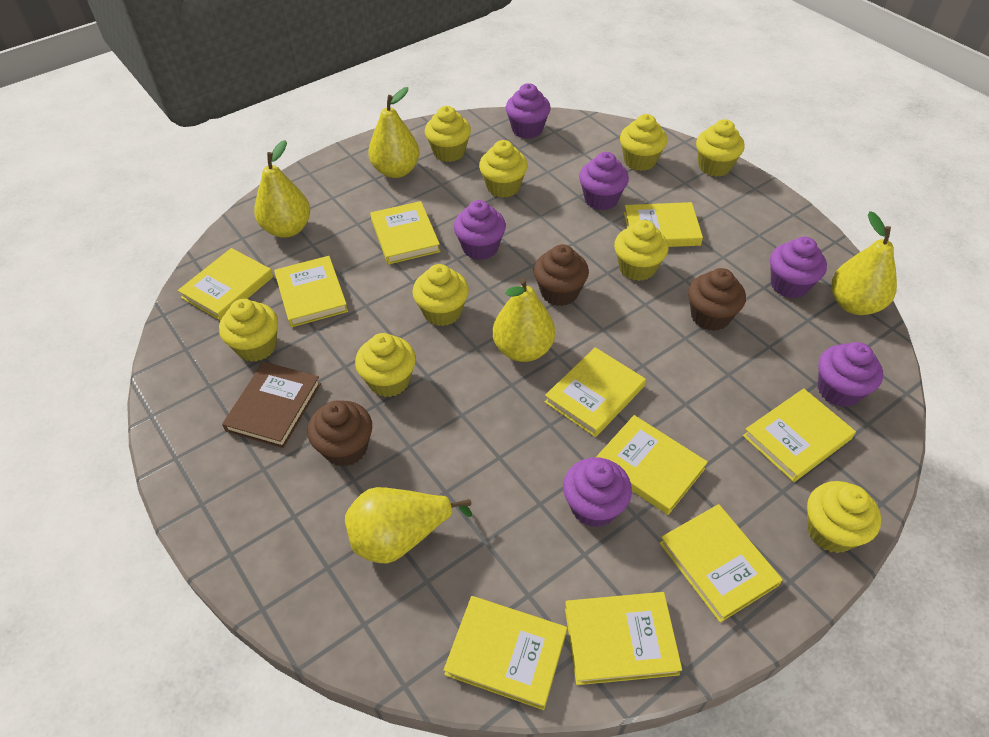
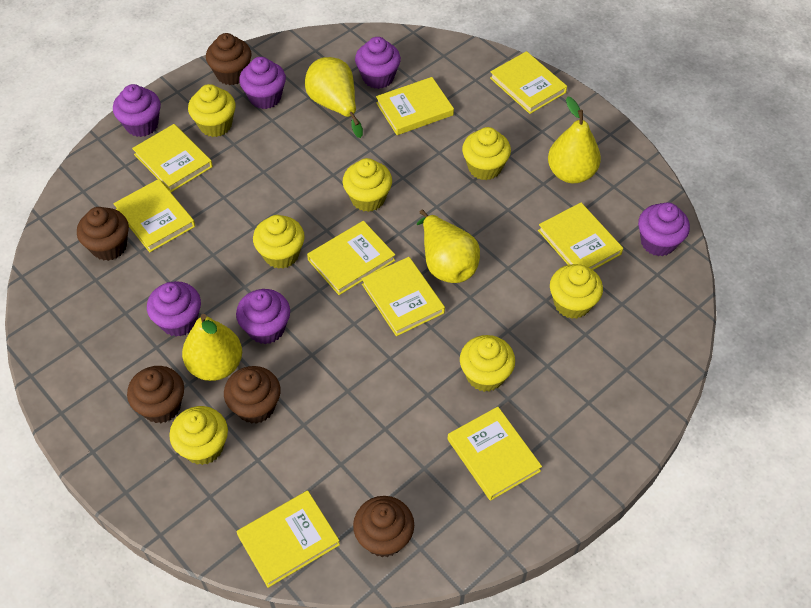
brown book: [222,362,321,448] = 1 -> none = 0
brown cupcake: [308,401,372,467] [534,244,589,306] [688,268,746,331] = 3 -> [77,207,129,261] [127,366,184,423] [206,33,252,85] [224,366,281,424] [353,496,414,557] = 5
yellow book: [178,248,273,321] [274,256,348,327] [370,201,440,265] [444,596,567,710] [545,347,646,437] [565,592,682,685] [596,415,708,515] [624,202,703,247] [659,504,783,622] [743,388,856,482] = 10 -> [113,179,195,252] [132,124,213,192] [236,491,340,588] [307,221,395,295] [362,257,445,336] [376,77,454,135] [448,407,542,501] [490,51,567,114] [538,203,623,270] = 9
yellow cupcake: [219,299,278,362] [355,333,416,397] [412,264,469,326] [425,106,471,162] [479,140,528,198] [614,220,668,281] [620,114,667,171] [696,119,745,177] [807,481,881,553] = 9 -> [169,406,228,465] [188,84,236,137] [253,215,305,269] [343,158,392,212] [460,335,515,392] [462,127,511,180] [550,264,603,319] = 7
yellow pear: [254,140,310,238] [345,487,472,563] [368,87,420,178] [493,278,555,362] [831,211,897,315] = 5 -> [182,314,242,381] [305,57,363,138] [417,210,480,283] [548,96,601,183] = 4

